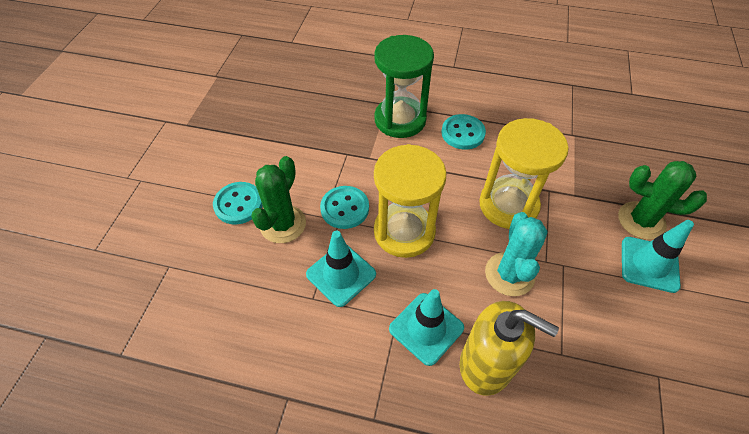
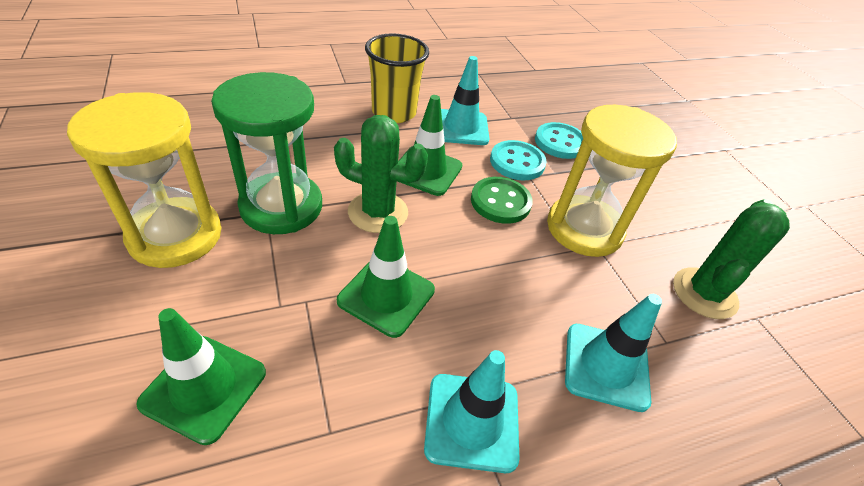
green button: none = 0 -> [471,177,533,224] = 1
green traffic cone: none = 0 -> [136,308,266,445] [337,216,435,338] [399,95,462,196] = 3
turquoise button: [213,182,263,224] [320,186,369,229] [441,114,486,150] = 3 -> [490,140,547,180] [535,122,583,159] = 2
turquoise cactus: [485,212,548,296] = 1 -> none = 0
yellow cup: none = 0 -> [365,33,429,123] = 1
yellow soap dispenser: [460,301,559,396] = 1 -> none = 0

